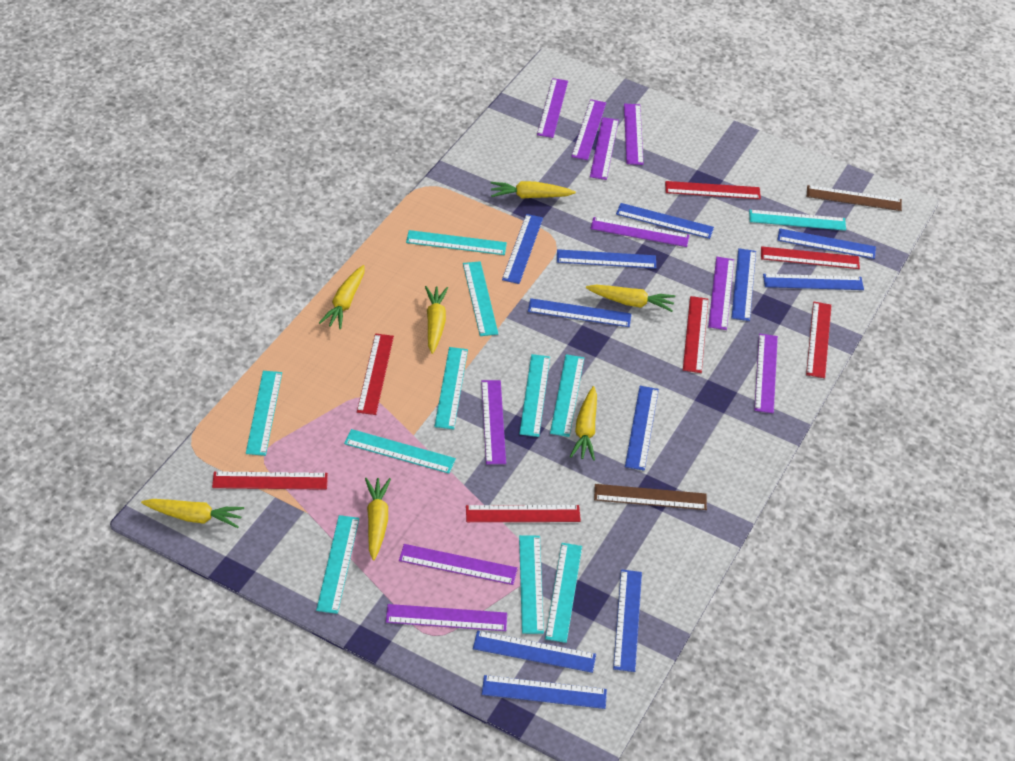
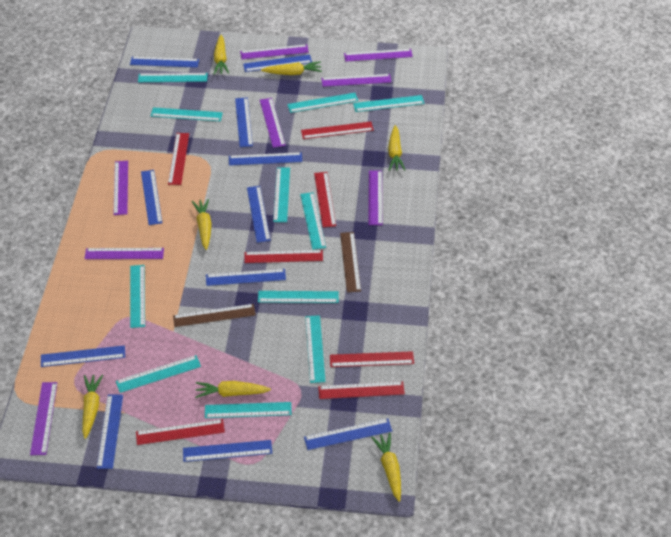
purple ruler: [386,604,507,631] [399,544,518,585] [481,380,506,464] [537,78,568,138] [571,99,606,160] [590,117,619,180] [590,217,689,247] [624,103,644,165] [708,257,734,330] [754,333,778,413] = 10 -> [30,382,58,455] [84,248,164,259] [113,161,128,215] [240,44,309,59] [260,98,286,148] [321,74,391,87] [344,49,413,62] [368,170,382,225] = 8

